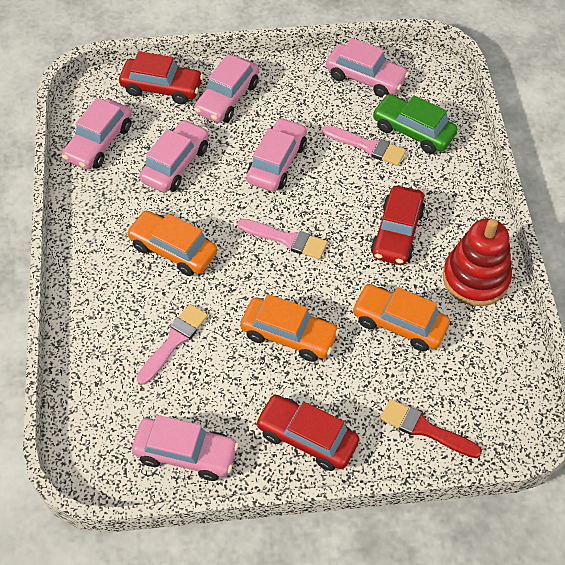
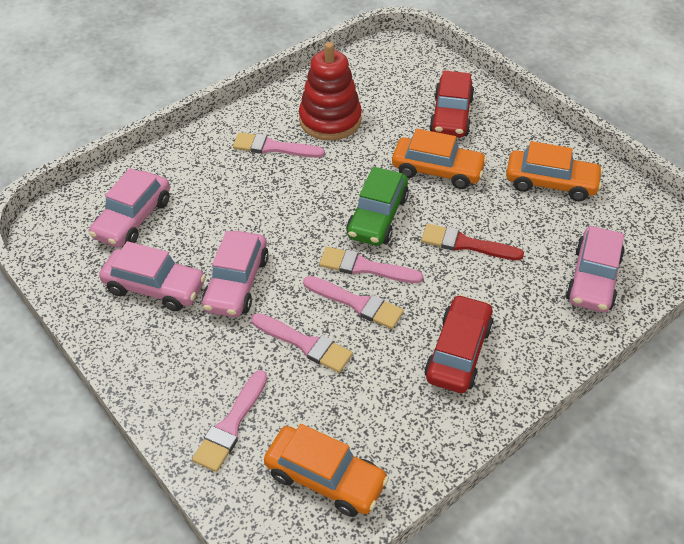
pink brush: [137,304,208,385] [237,219,327,259] [322,125,406,166] = 3 -> [192,370,267,472] [233,132,325,158] [251,313,353,373] [303,276,404,329] [319,247,423,283] = 5
pink car: [62,98,132,170] [132,415,239,481] [139,119,209,192] [194,54,259,123] [246,117,307,191] [326,38,409,98] = 6 -> [89,168,170,248] [99,241,206,311] [202,231,269,317] [566,226,625,313] = 4
red car: [119,51,204,104] [255,395,359,471] [371,186,425,265] = 3 -> [424,294,493,393] [429,71,475,137] = 2

